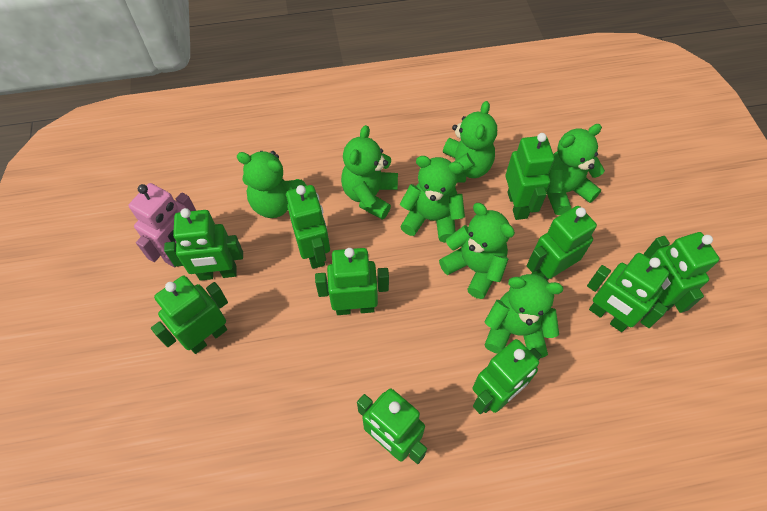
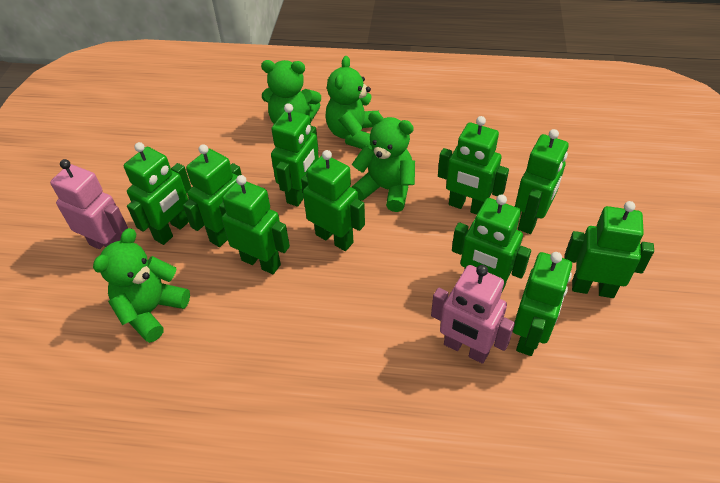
green teddy bear: [237,151,307,218] [341,125,398,220] [399,156,465,243] [439,203,515,299] [443,101,497,182] [484,274,563,358] [546,124,605,215] = 7 -> [93,228,190,343] [261,60,321,124] [325,56,379,149] [352,111,415,212] = 4
pink robot: [128,183,196,268] = 1 -> [50,159,128,249] [431,265,515,364] = 2

